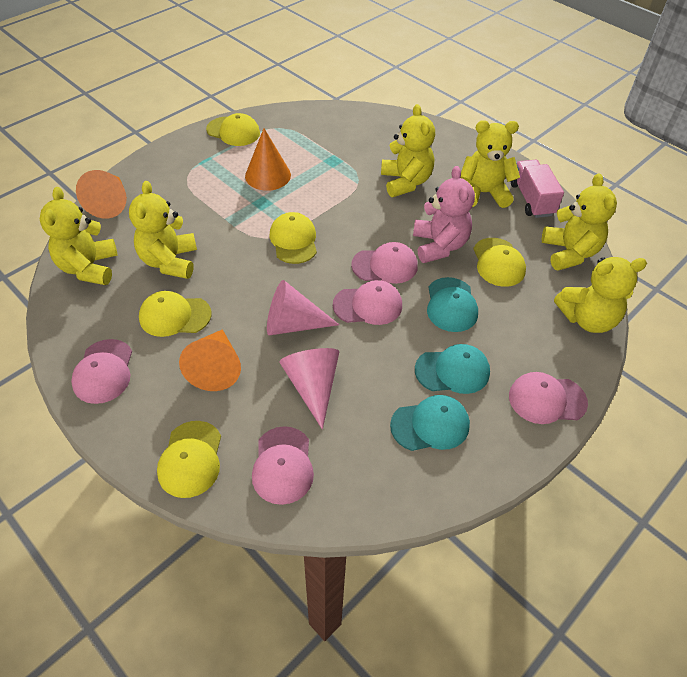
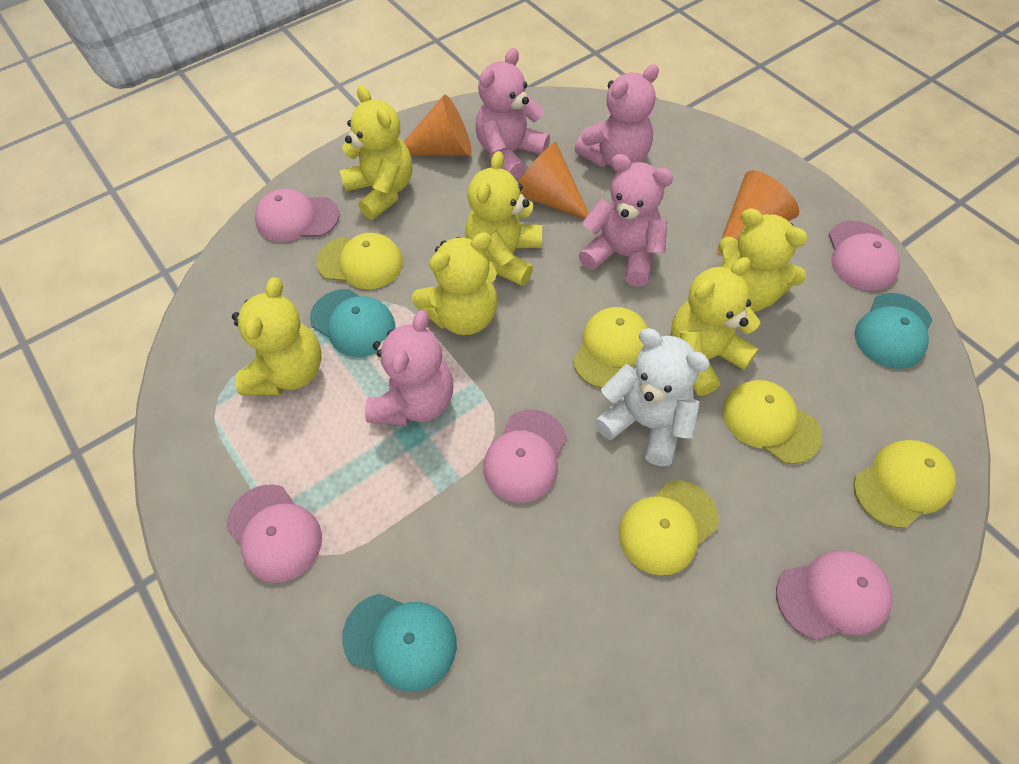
pink cone: [267,280,339,335] [280,348,339,429] = 2 -> none = 0
pink teddy bear: [413,166,475,263] = 1 -> [365,310,453,426] [476,48,550,180] [574,64,659,167] [579,154,673,287] = 4
pink truck: [511,160,564,218] = 1 -> none = 0
white teddy bear: none = 0 -> [594,328,710,466] = 1

